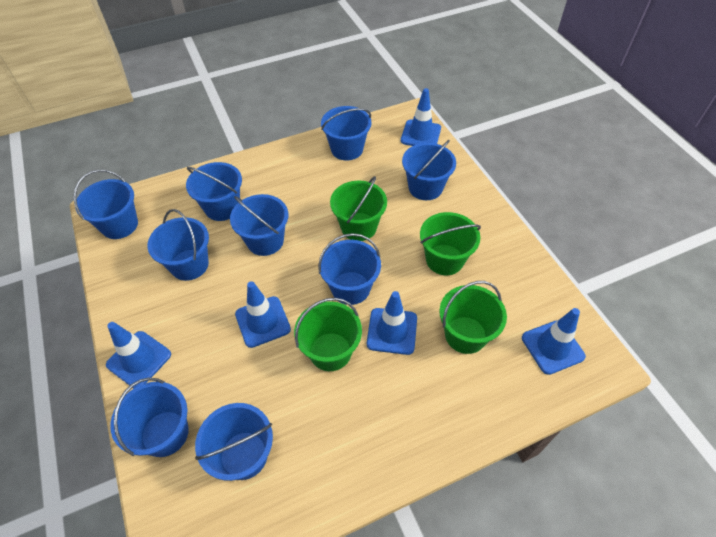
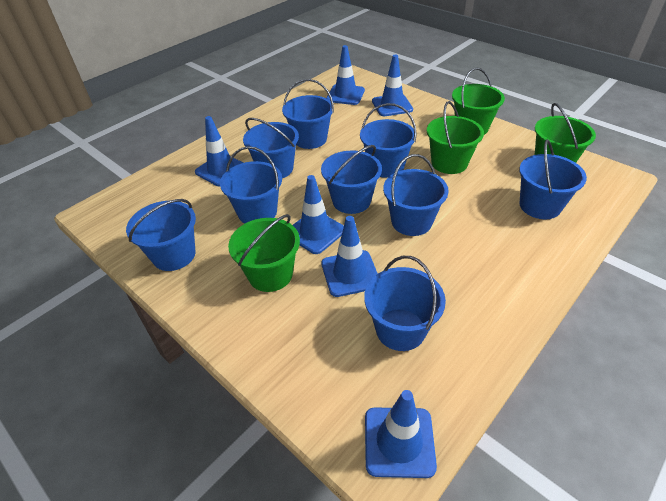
blue traffic cone: [106,322,171,388] [235,281,291,348] [367,291,417,355] [401,88,441,146] [522,308,586,375] = 5 -> [195,116,243,186] [293,175,344,254] [321,216,378,297] [326,45,365,105] [365,390,437,478] [372,55,413,116] = 6

